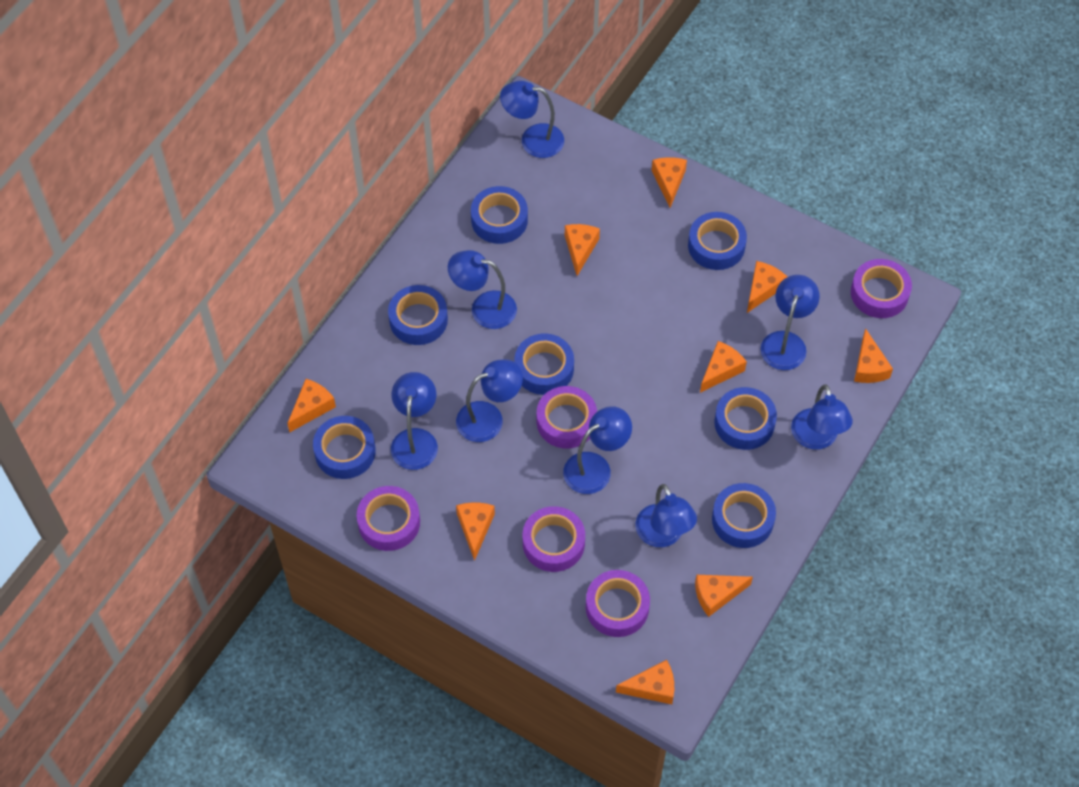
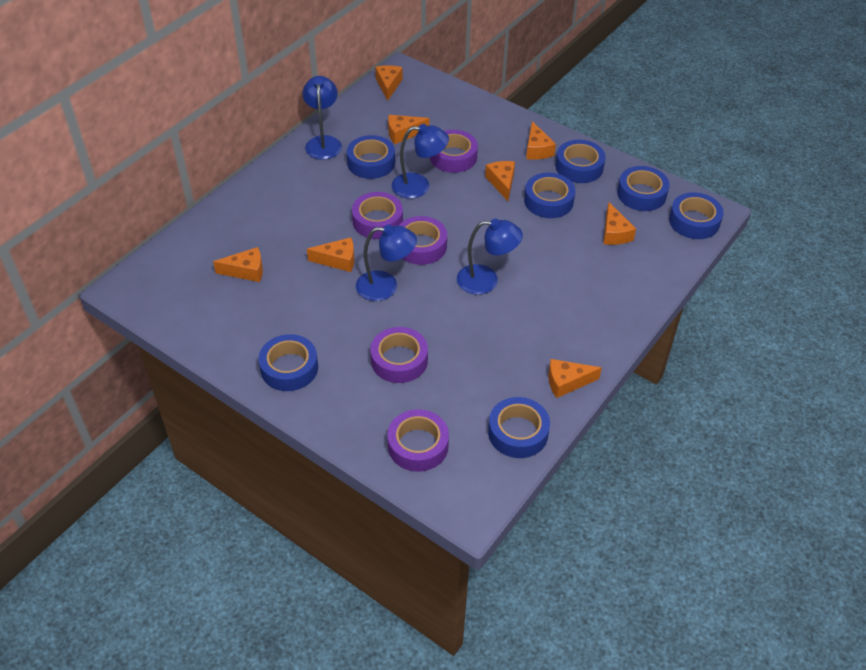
blue lamp: [391,372,438,470] [448,250,517,329] [456,359,523,442] [500,81,564,158] [563,406,632,494] [636,484,697,547] [761,275,820,370] [791,385,853,450] = 8 -> [302,76,342,160] [356,224,417,301] [392,124,449,199] [457,218,523,295] = 4
orange cheese: [287,379,336,432] [456,502,495,561] [565,224,600,276] [616,660,674,705] [652,157,687,208] [695,575,753,617] [700,341,747,393] [747,261,787,313] [854,328,893,383] = 9 -> [213,247,263,282] [307,237,354,272] [375,65,403,101] [388,115,429,144] [485,161,515,201] [526,121,556,160] [548,359,602,398] [603,202,636,245] = 8

